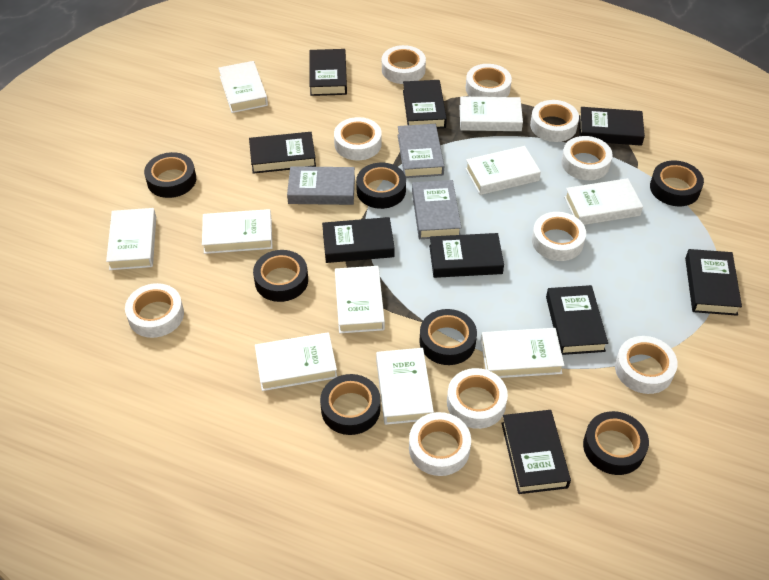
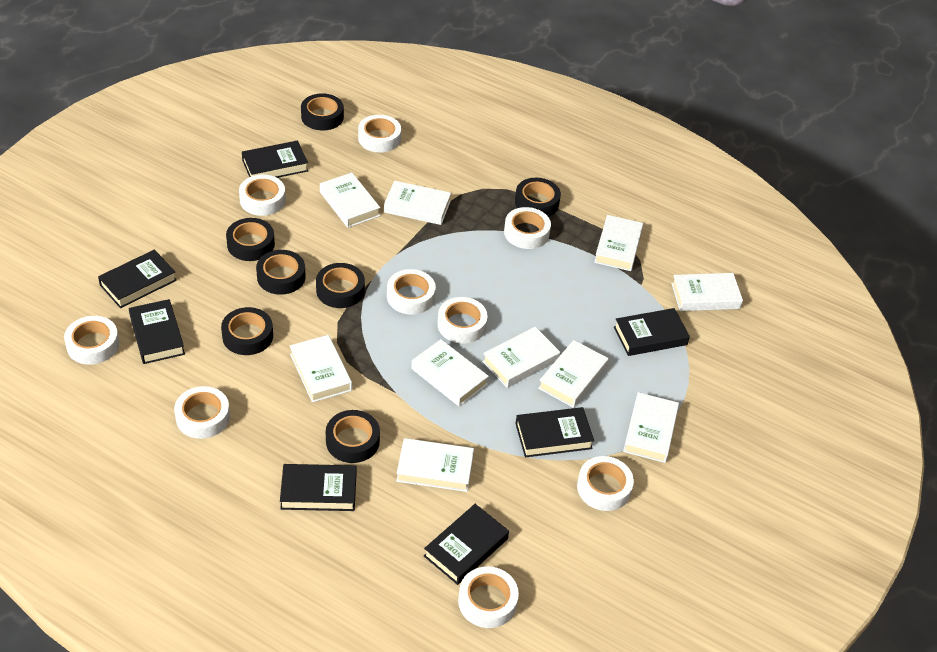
black book: [249,132,316,174] [310,49,347,96] [322,217,395,263] [403,80,447,128] [429,233,504,278] [501,410,571,494] [546,285,608,355] [579,107,645,146] [685,249,742,316] = 9 -> [98,250,177,308] [129,299,185,364] [242,141,308,178] [280,464,356,511] [424,504,509,585] [515,407,594,458] [614,308,690,356] = 7
grey book: [287,166,355,205] [398,124,444,178] [412,180,461,239] = 3 -> none = 0
white tape: [125,283,184,338] [334,117,382,160] [382,45,426,84] [409,412,471,476] [447,368,508,429] [466,64,512,97] [530,100,579,142] [532,212,586,261] [561,136,613,180] [615,336,678,394] = 10 -> [64,316,120,365] [174,386,230,439] [239,175,286,216] [358,115,401,153] [387,269,436,315] [437,297,488,344] [458,566,519,628] [504,207,551,249] [577,456,634,511] = 9

